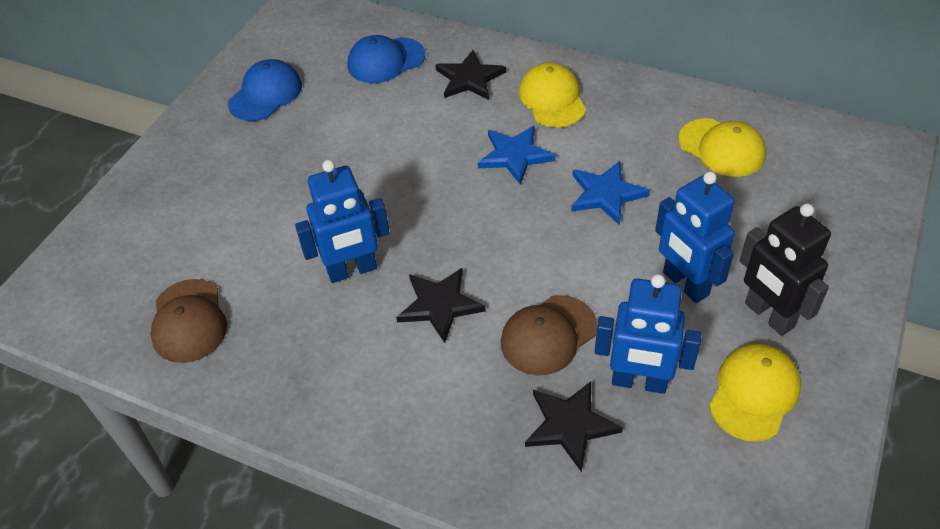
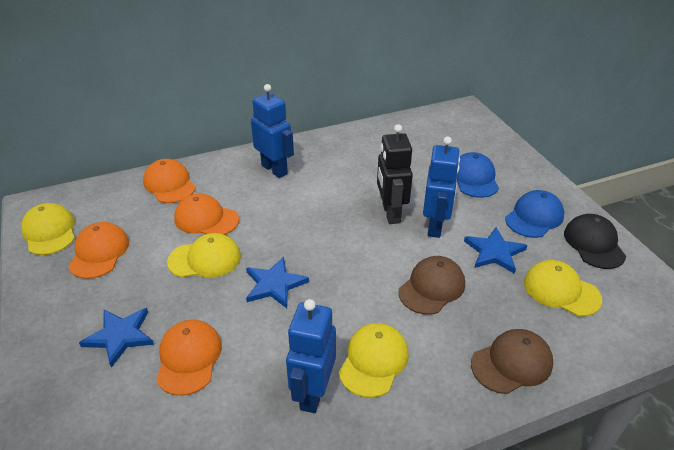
black cap: none = 0 -> [564,214,626,269] = 1
black star: [396,268,485,343] [435,50,506,100] [525,382,623,472] = 3 -> none = 0
blue star: [478,126,556,185] [571,161,650,225] = 2 -> [79,308,154,368] [246,256,309,308] [464,227,528,274] = 3
orange cap: none = 0 -> [68,222,129,279] [143,159,196,203] [156,320,222,396] [174,194,239,235] = 4
yellow cap: [519,62,586,127] [678,118,766,177] [709,344,801,442] = 3 -> [21,203,75,255] [167,233,241,278] [339,323,409,398] [524,260,602,316] = 4

